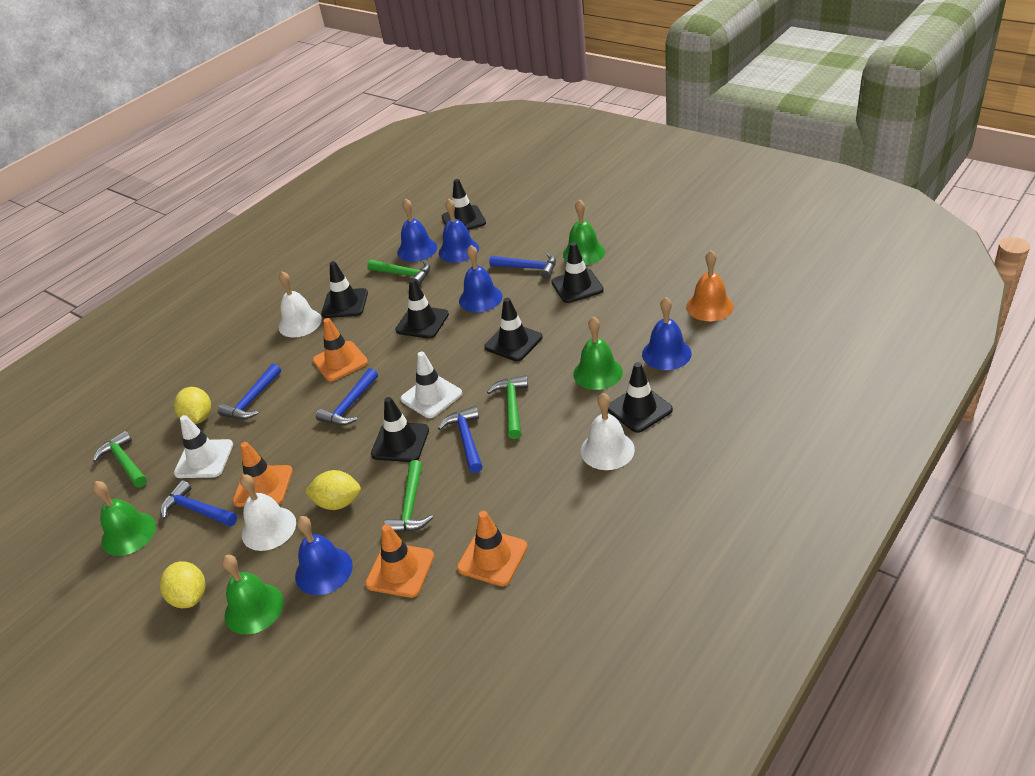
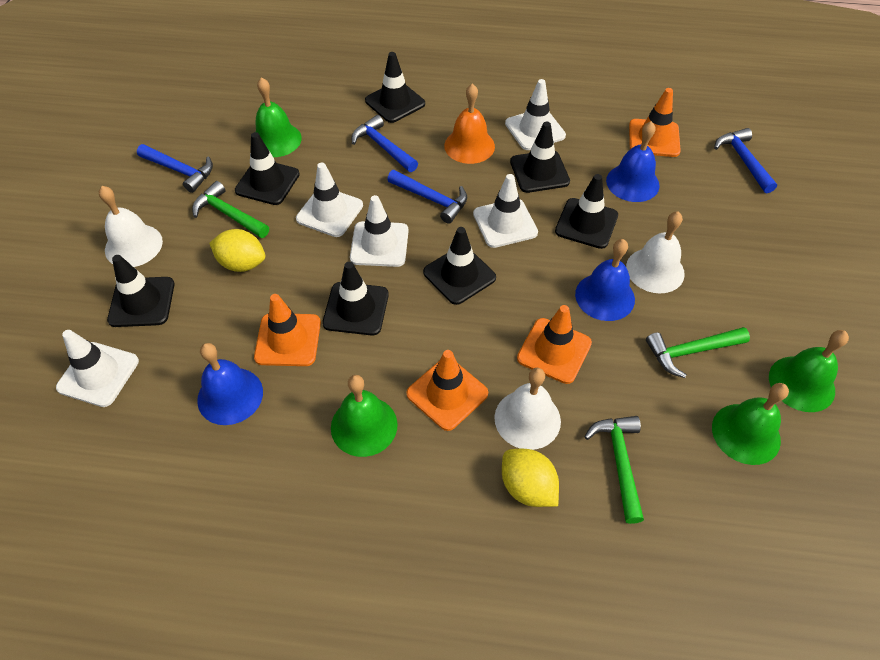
blue bell: [295,516,353,595] [397,198,437,262] [439,199,479,263] [459,245,503,312] [642,297,692,370] = 5 -> [197,343,263,425] [575,239,635,321] [606,121,660,202] = 3
blue hammer: [160,480,237,527] [218,364,281,419] [316,368,378,425] [438,406,483,473] [489,253,556,279] = 5 -> [137,144,213,193] [352,115,418,172] [387,170,467,224] [714,128,777,194] = 4
green hammer: [93,430,147,488] [367,260,430,286] [384,460,433,532] [487,375,528,439] = 4 -> [192,181,269,238] [584,416,644,524] [646,327,750,378] = 3
white traffic cone: [174,415,233,478] [401,351,462,418] = 2 -> [56,330,139,407] [296,163,363,237] [350,195,409,267] [473,174,538,248] [505,79,566,150] = 5
yellow lemon: [160,561,205,608] [174,387,211,424] [305,470,361,510] = 3 -> [209,229,265,272] [502,449,559,507] = 2

